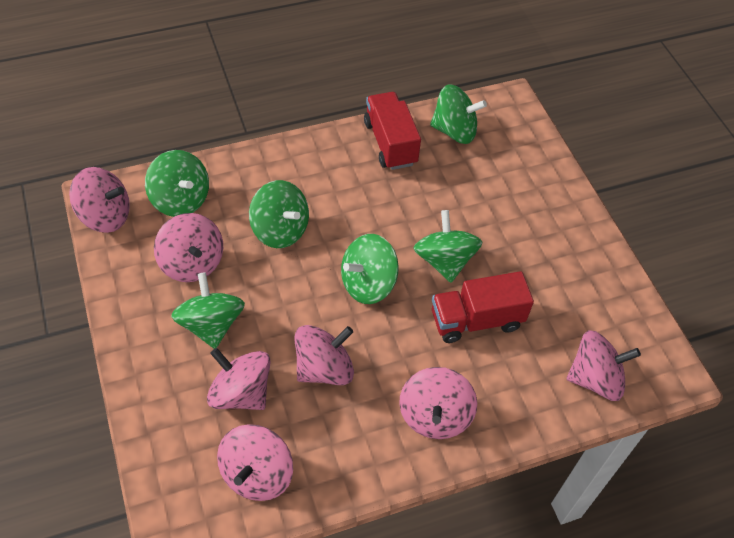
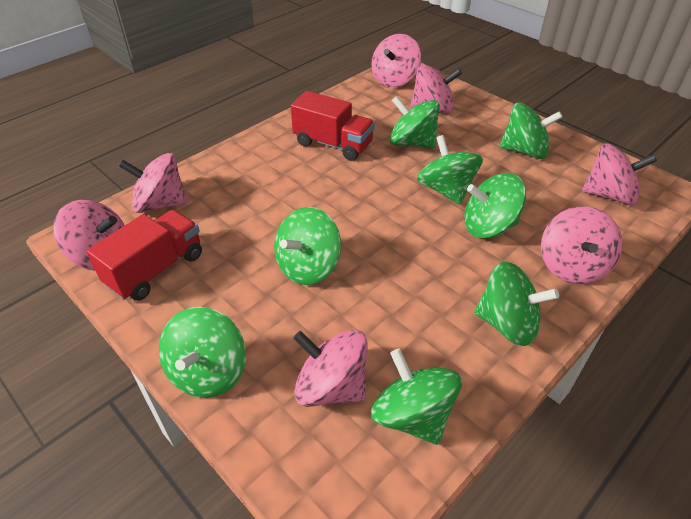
green spinning top: [145,150,209,217] [171,272,245,349] [249,180,309,248] [341,234,399,304] [414,210,483,283] [430,84,487,144] = 6 -> [159,307,246,398] [274,207,341,285] [371,348,462,445] [390,96,440,149] [417,135,483,205] [464,173,526,238] [474,262,559,346] [500,102,563,159] = 8

